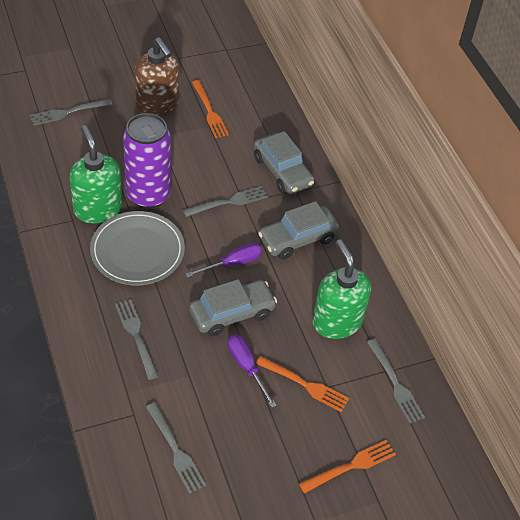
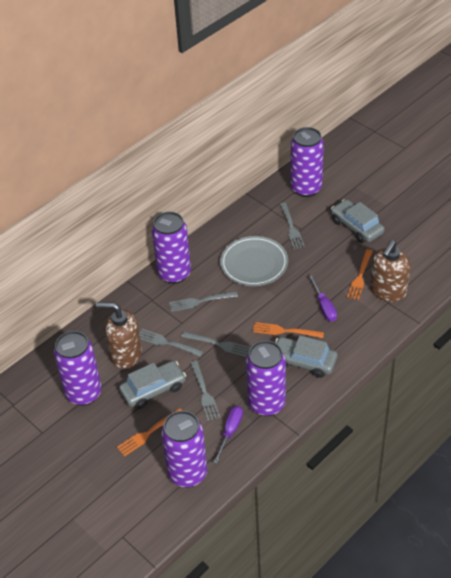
brown soap dispenser: [134,37,179,116] = 1 -> [96,302,142,369] [370,240,411,302] = 2
green soap dispenser: [69,125,122,223] [312,239,371,339] = 2 -> none = 0
purple can: [123,113,171,209] = 1 -> [54,331,102,406] [152,212,191,284] [161,411,207,487] [246,341,286,416] [291,127,324,197] = 5

